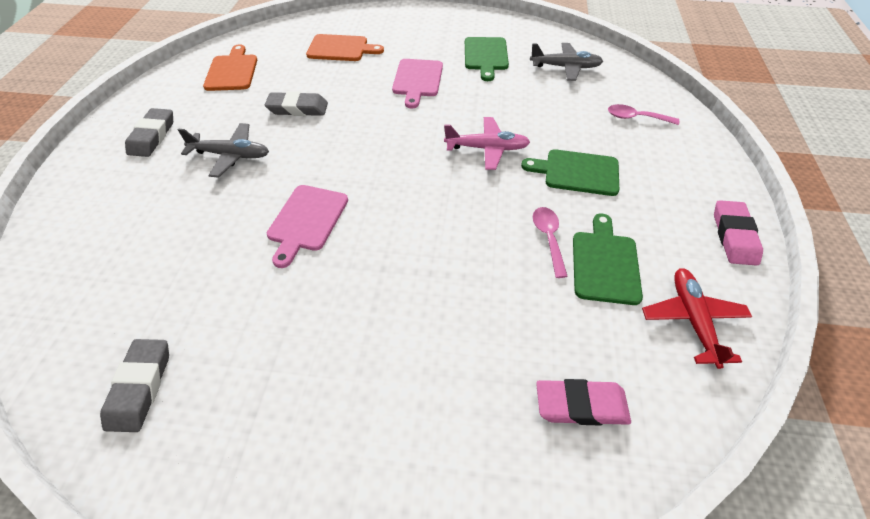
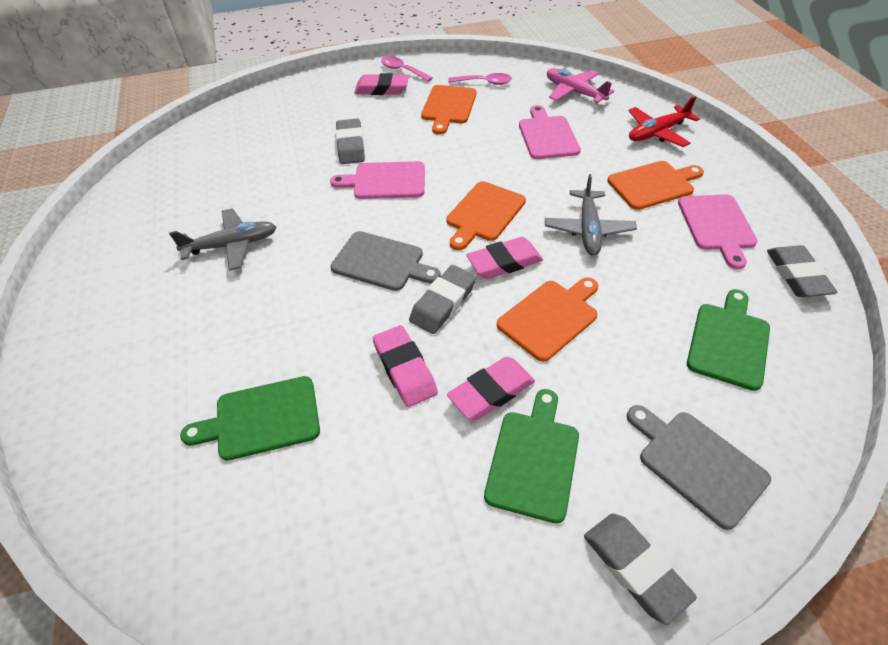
grey cutting board: none = 0 -> [330,231,441,291] [627,405,771,530] = 2
grey eraser: [100,339,169,432] [125,108,173,157] [265,91,328,116] = 3 -> [336,119,365,164] [409,265,476,334] [584,514,697,625] [767,245,837,297] = 4
orange cutting board: [203,44,257,91] [306,34,384,61] = 2 -> [421,85,477,135] [446,181,526,250] [497,277,598,362] [607,161,704,210] = 4
pink cutting board: [267,185,348,268] [392,59,443,108] = 2 -> [330,161,425,199] [519,105,581,159] [678,194,758,269] = 3
pink eraser: [536,379,631,426] [714,200,763,266] = 2 -> [354,73,409,95] [373,325,438,407] [447,357,535,420] [466,237,543,279] = 4

